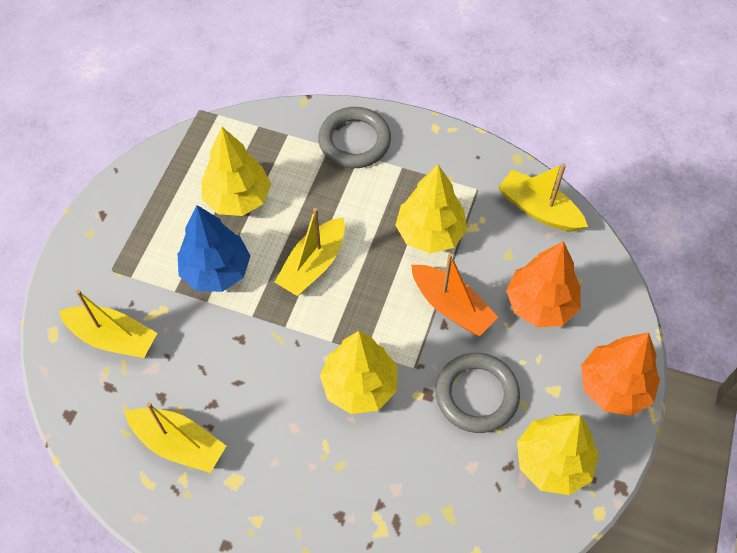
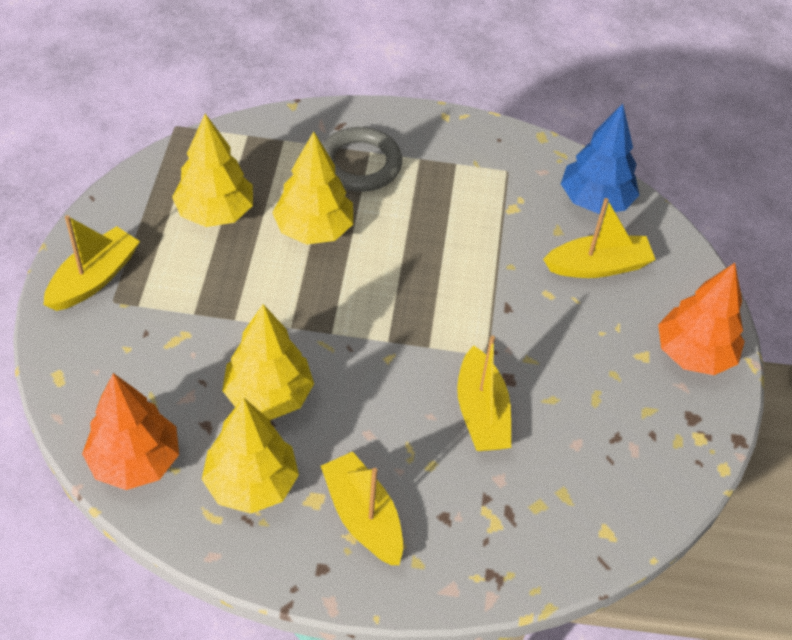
grey ring: [318,107,391,168] [435,353,520,433] = 2 -> [323,127,402,192] = 1
orange boat: [411,253,498,336] = 1 -> none = 0

